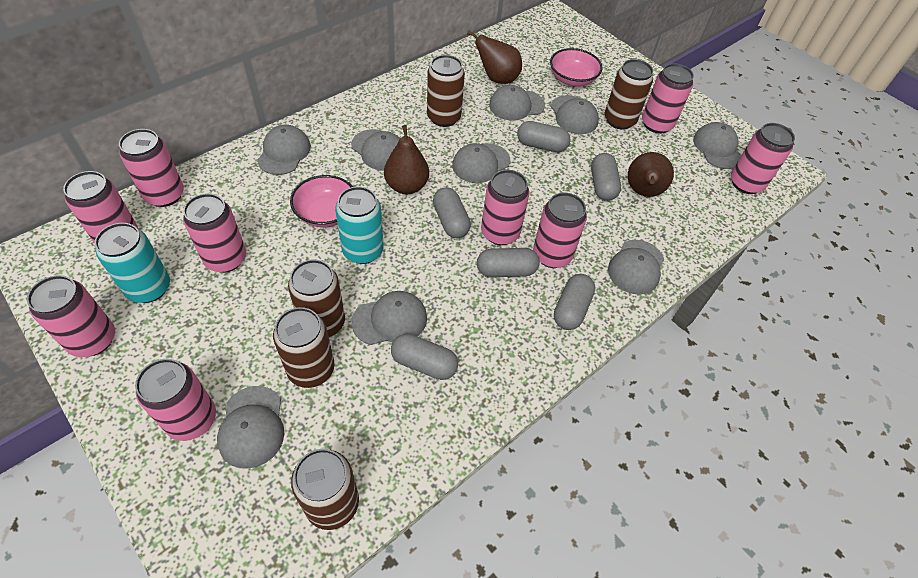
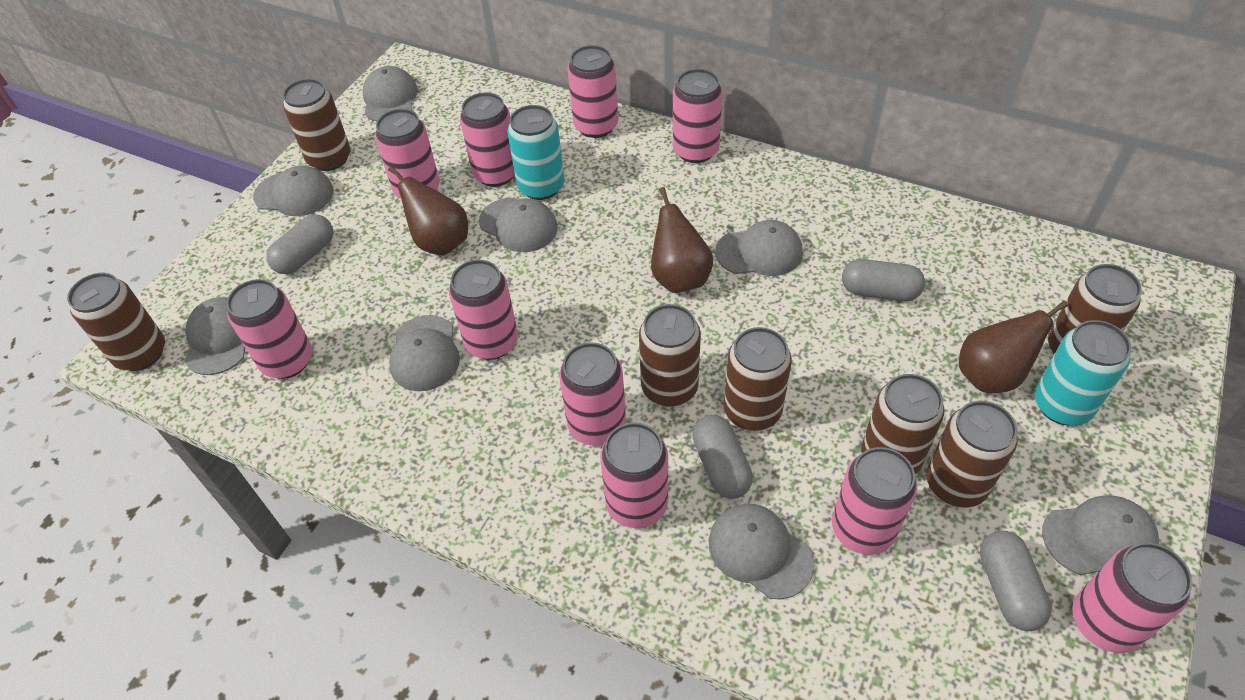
brown can: [273,307,335,388] [288,260,345,337] [291,449,359,530] [427,55,465,127] [604,59,653,130] = 5 -> [67,273,165,371] [283,79,351,171] [639,304,701,407] [724,327,792,431] [861,374,944,474] [926,401,1018,508] [1048,264,1142,354] = 7
grey cap: [217,386,284,469] [257,125,311,175] [351,129,400,171] [351,291,427,345] [452,143,510,183] [489,85,545,121] [551,95,599,134] [608,240,664,295] [693,122,741,169] = 9 -> [185,297,245,375] [253,166,334,216] [363,66,418,121] [389,315,460,391] [479,198,558,252] [709,504,815,599] [716,220,803,276] [1042,495,1159,575] = 8
grey capsule: [391,334,458,380] [433,187,471,238] [477,248,540,278] [517,121,570,152] [554,274,595,330] [591,153,621,201] = 6 -> [266,214,333,274] [692,415,753,499] [842,259,925,301] [980,531,1052,631] = 4
pink bowl: [290,175,353,227] [550,48,603,86] = 2 -> none = 0
pink can: [27,275,115,357] [63,171,138,244] [119,129,184,207] [135,359,216,441] [183,193,246,273] [481,170,529,245] [533,193,587,268] [642,63,694,134] [731,123,795,194] = 9 -> [227,279,312,379] [375,109,440,199] [449,260,518,360] [460,92,515,187] [559,342,626,446] [567,45,618,138] [600,423,668,528] [673,69,723,163] [832,447,917,555] [1072,542,1193,653] = 10

